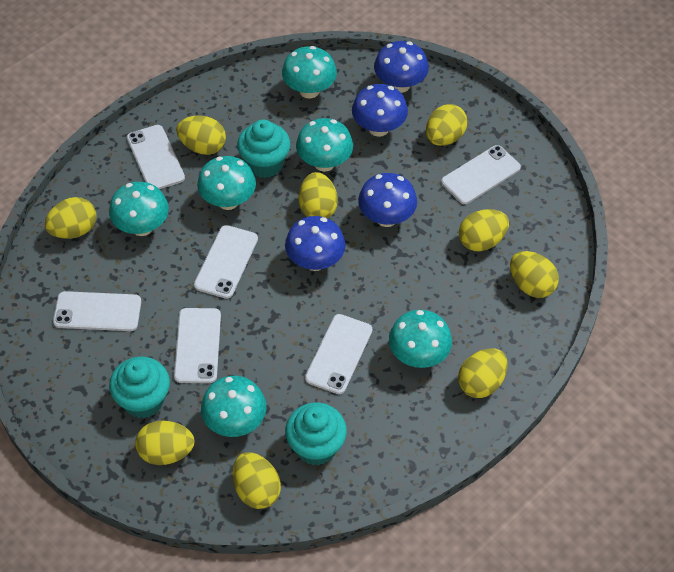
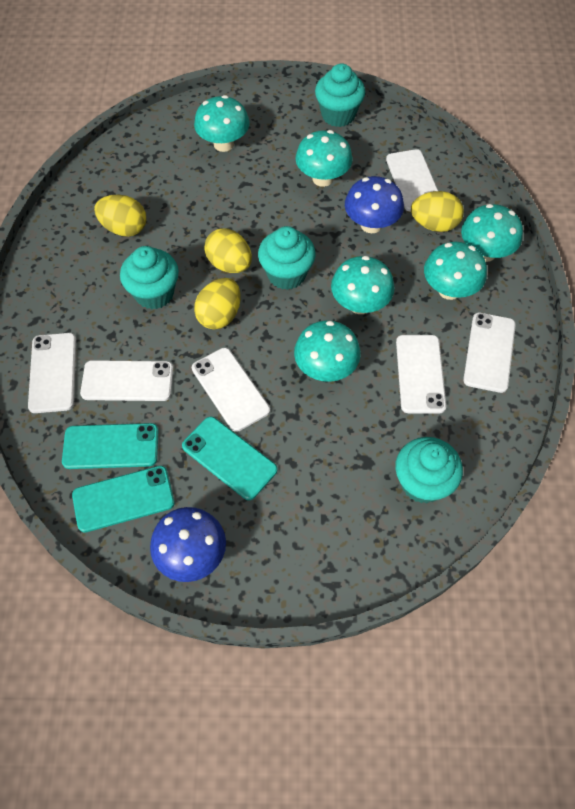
blue mushroom: [285,216,346,271] [352,84,408,137] [358,173,417,227] [374,41,429,93] = 4 -> [150,507,226,582] [345,176,404,233] = 2
turquoise cupcake: [109,357,170,418] [237,119,291,178] [285,403,347,466] = 3 -> [120,246,179,309] [258,226,315,290] [315,63,365,127] [395,437,463,503] = 4
turquoise phone: none = 0 -> [62,423,158,469] [72,466,175,533] [182,417,277,500] = 3
yellow egg: [45,197,96,239] [135,420,195,465] [176,115,226,155] [233,452,281,509] [299,172,338,218] [426,104,468,146] [458,348,508,398] [459,209,509,252] [510,251,559,298] = 9 -> [94,195,146,237] [194,278,241,329] [204,228,252,273] [411,191,464,232] = 4

